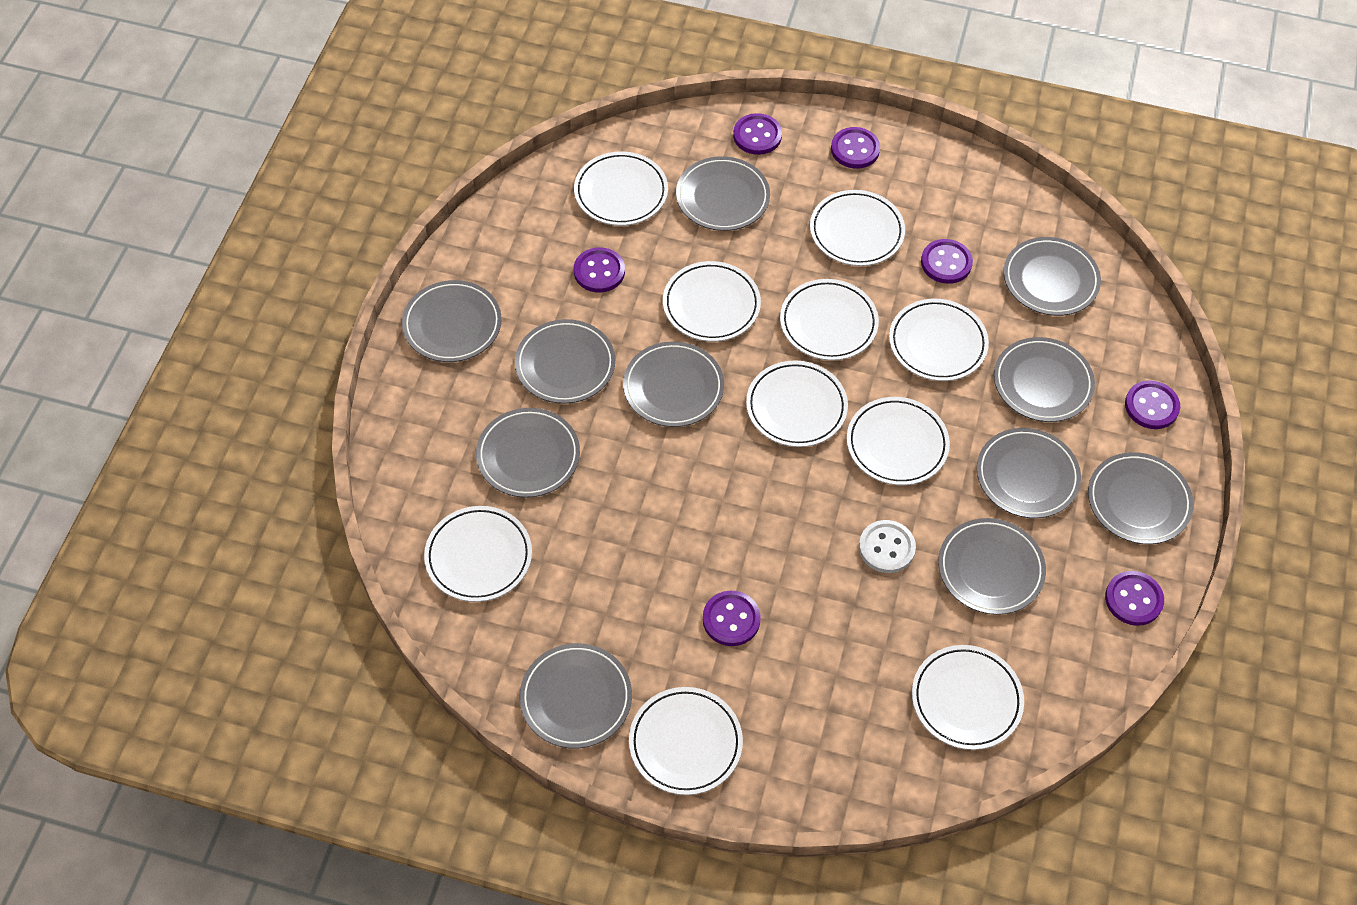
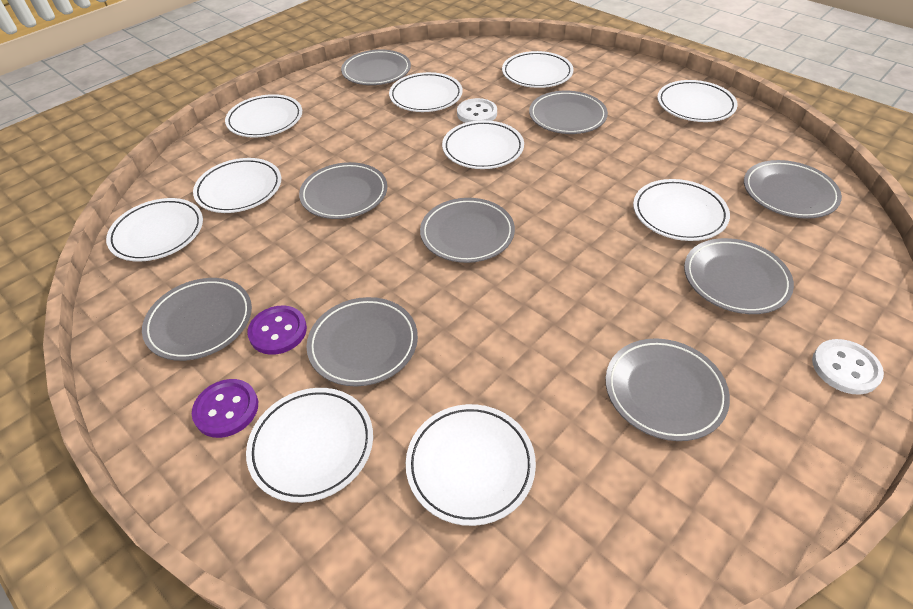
grey plate: [402,280,502,362] [476,408,580,498] [515,319,615,404] [519,643,632,748] [623,341,724,427] [676,156,770,231] [938,518,1046,615] [977,428,1081,518] [994,337,1095,422] [1004,237,1101,316] [1088,452,1194,544] = 11 -> [142,278,252,361] [299,162,387,219] [306,297,418,386] [341,50,411,85] [420,198,515,263] [529,91,608,134] [606,338,730,441] [684,238,794,314] [744,160,842,219] = 9
purple button: [574,247,625,292] [703,591,761,646] [733,113,782,155] [831,127,880,169] [921,239,973,284] [1105,571,1164,626] [1125,380,1180,429] = 7 -> [192,379,258,438] [247,305,307,355] = 2
white button: [859,520,916,573] = 1 -> [457,98,497,123] [812,339,884,395] = 2

